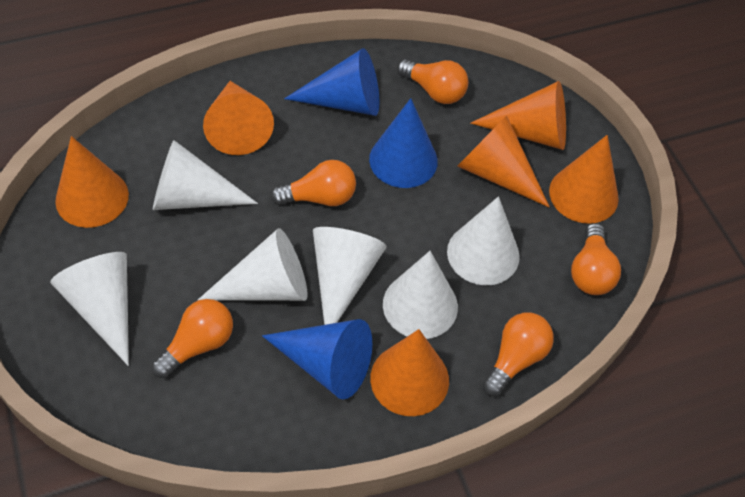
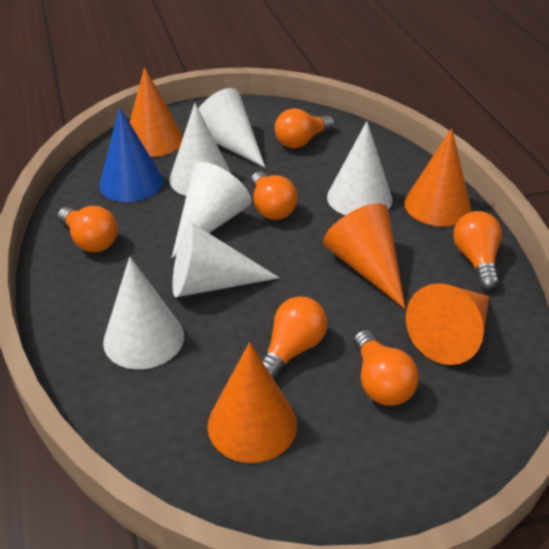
blue cone: [262,319,372,399] [284,48,379,116] [369,98,438,188] = 3 -> [99,107,164,202] = 1
orange cone: [55,136,129,228] [203,81,274,155] [370,329,449,416] [457,116,550,208] [470,81,566,150] [549,135,619,224] = 6 -> [130,67,183,157] [208,342,297,463] [323,203,406,309] [404,128,471,227] [406,283,489,365] = 5
orange light bulb: [151,299,233,378] [270,160,356,206] [397,59,468,104] [482,312,554,396] [571,223,621,295] = 5 -> [58,206,118,252] [251,172,298,220] [262,296,327,380] [275,108,335,148] [354,330,419,406] [453,211,502,290] = 6

